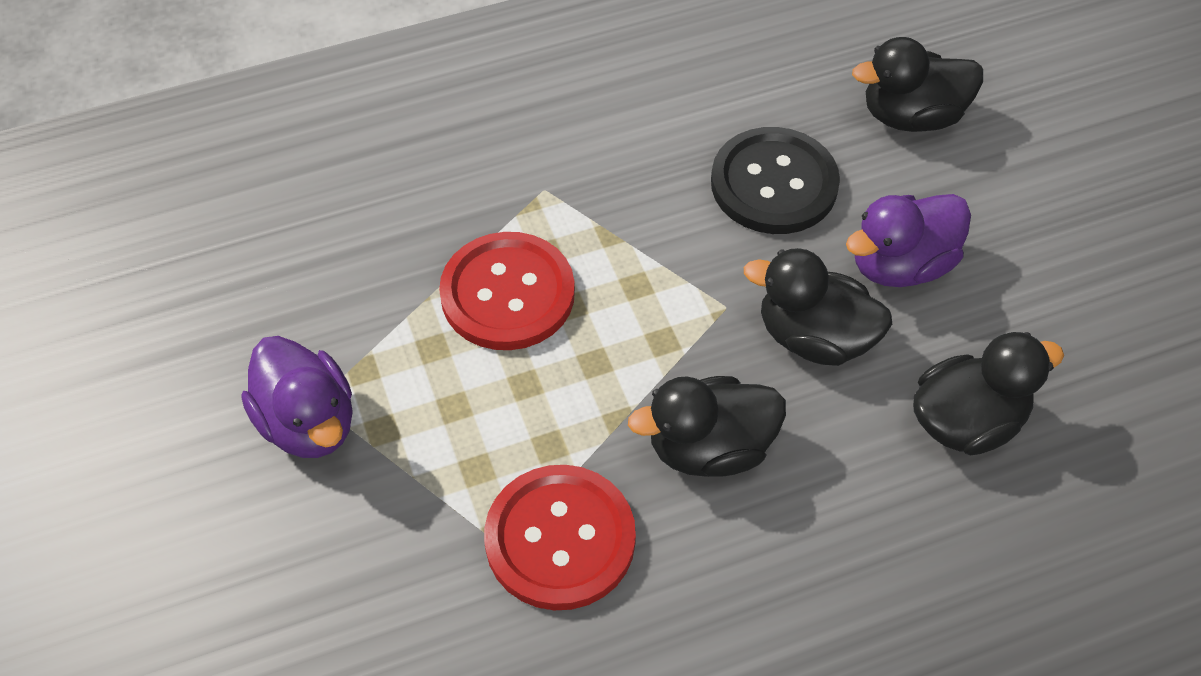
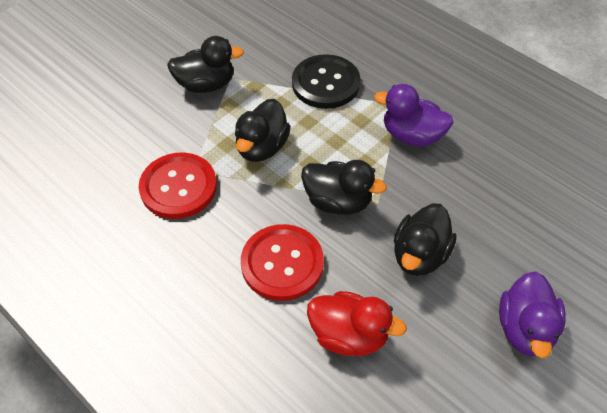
red duck: none = 0 -> [307,291,407,356] = 1

